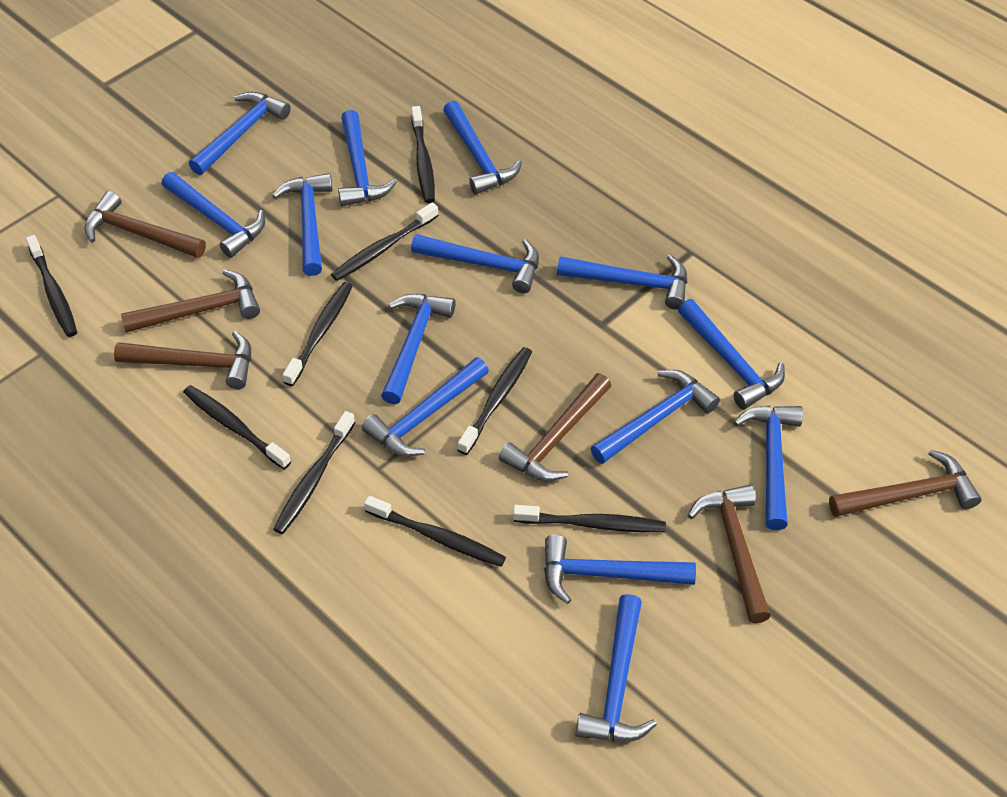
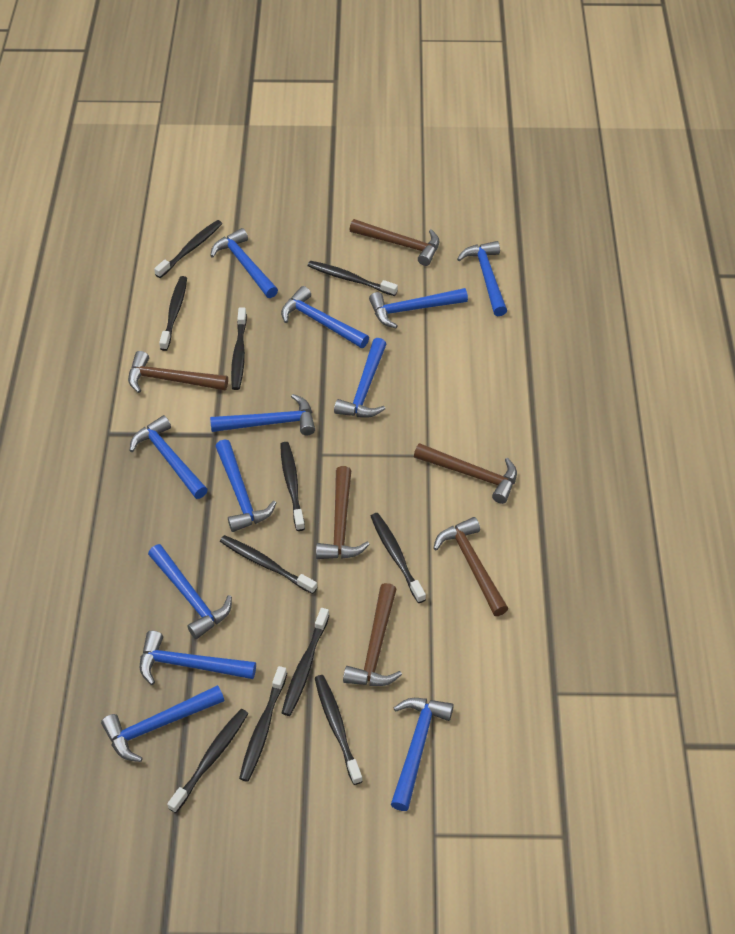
black toothbrush: [26,235,77,337] [183,385,291,469] [273,411,355,534] [283,282,353,386] [331,202,439,281] [364,496,506,567] [411,106,435,203] [458,347,532,455] [513,505,666,532] = 9 -> [154,220,222,278] [159,276,187,351] [167,709,248,813] [220,535,317,594] [231,307,247,390] [239,666,287,782] [280,442,305,531] [282,608,329,716] [308,261,398,296] [315,675,363,785] [370,513,426,603] = 11
blue hammer: [162,172,265,258] [189,92,291,175] [272,173,333,276] [338,110,397,206] [362,357,489,457] [381,294,456,404] [411,234,539,293] [443,101,522,195] [544,534,696,604] [557,255,688,310] [576,594,657,742] [590,370,720,464] [678,299,785,410] [734,406,803,530] = 14 -> [101,685,224,762] [129,415,208,499] [140,630,256,685] [148,544,232,639] [210,228,278,298] [210,394,315,435] [215,439,276,532] [281,286,369,348] [334,338,386,418] [369,288,468,328] [391,698,454,811] [457,241,507,316] = 12

